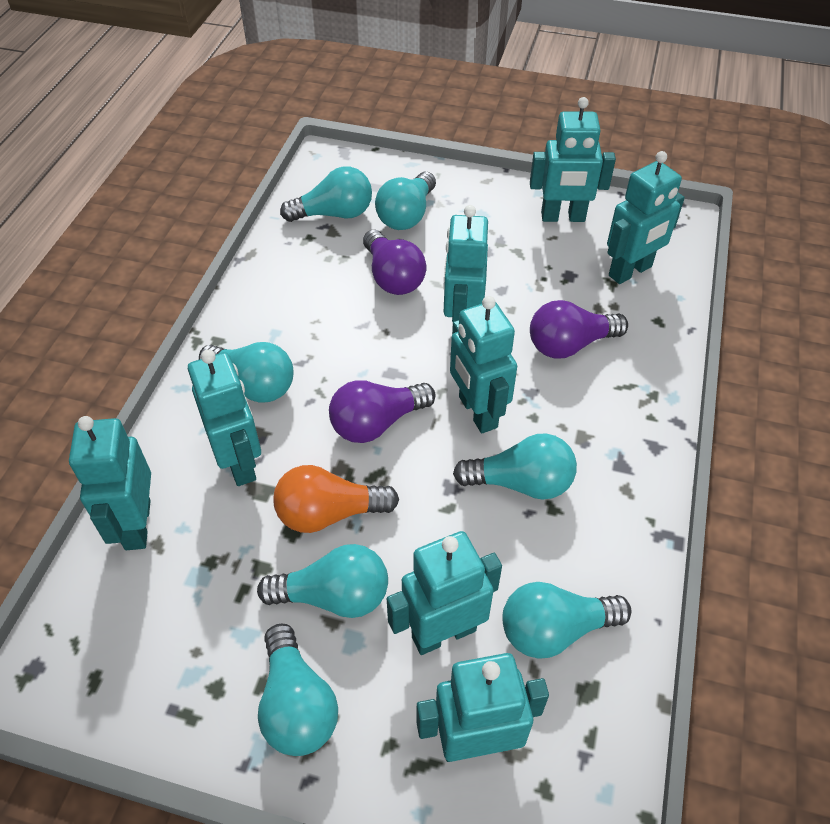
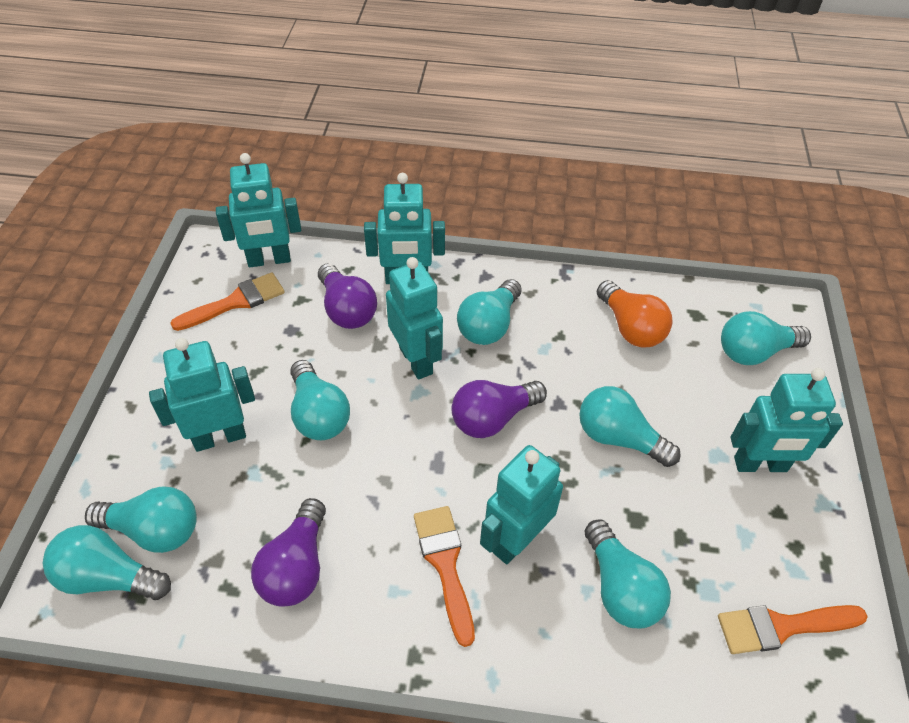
orange brush: none = 0 -> [170,272,285,331] [414,506,475,647] [718,605,868,654] = 3
turquoise robot: [69,416,151,550] [188,350,261,486] [387,531,502,655] [417,653,549,762] [443,205,488,322] [450,296,517,433] [530,97,616,222] [607,151,685,284] = 8 -> [149,338,255,452] [216,153,301,267] [364,173,445,284] [386,257,443,379] [480,445,563,564] [731,368,843,472] = 6

